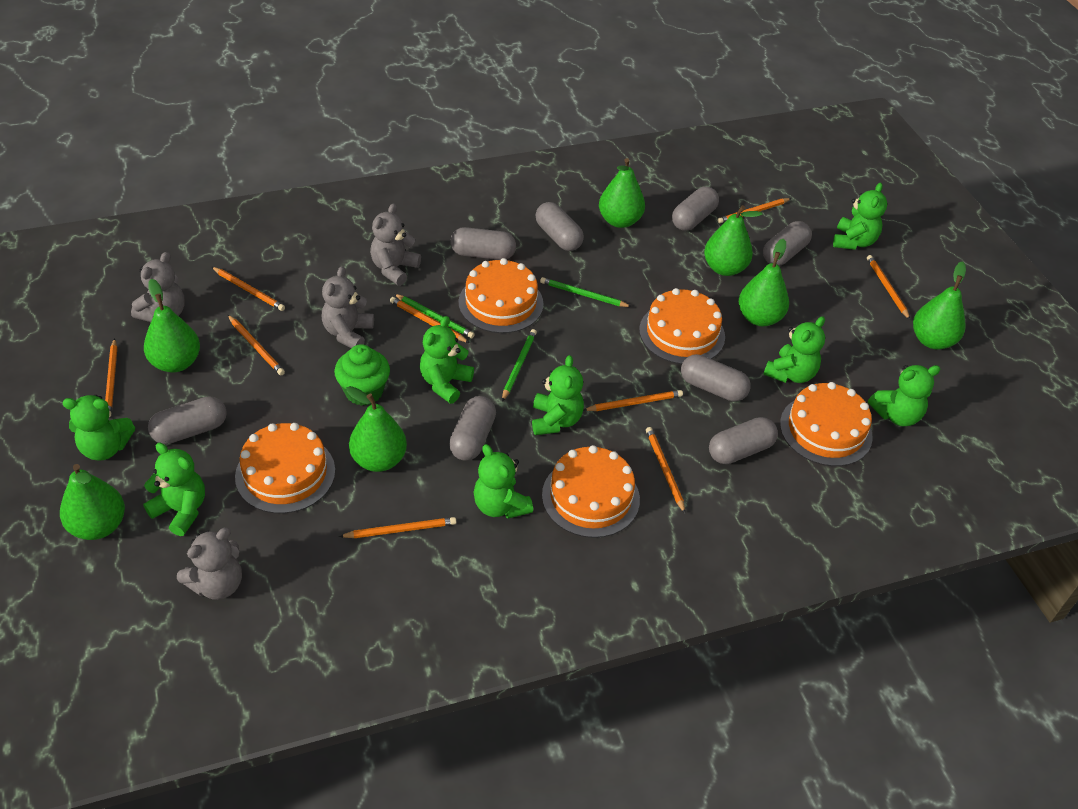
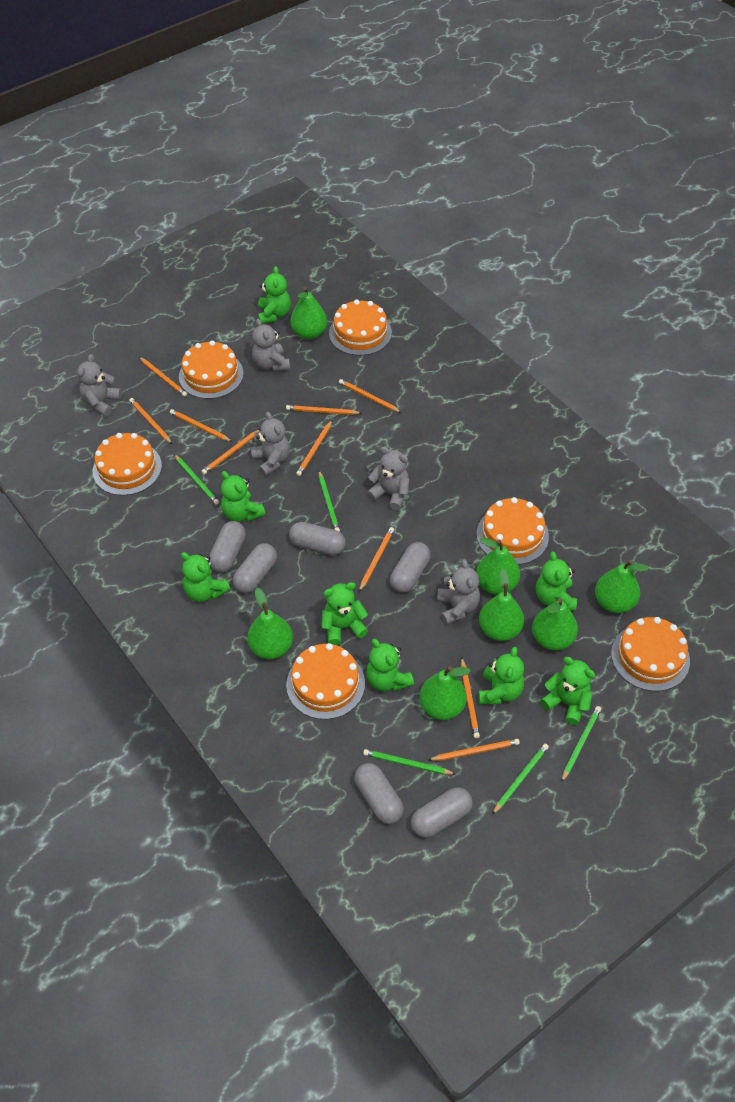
green cupcake: [334,344,390,406] = 1 -> none = 0
green pencil: [394,294,475,338] [502,329,537,401] [540,277,632,307] = 3 -> [174,454,219,505] [319,471,340,532] [363,749,456,775] [492,744,549,815] [561,706,601,783] = 5
grey capsule: [148,396,227,444] [449,396,496,461] [450,227,516,260] [536,202,584,251] [672,187,719,231] [681,354,751,401] [709,417,778,464] [763,221,812,266] = 8 -> [209,521,246,572] [233,543,277,593] [289,522,346,555] [354,763,404,824] [390,542,431,593] [411,787,473,838] = 6
grey teddy bear: [131,252,185,322] [177,528,242,600] [322,266,374,348] [370,203,421,286] = 4 -> [77,354,122,417] [251,412,290,476] [252,319,290,372] [367,447,409,510] [437,559,480,625] = 5
orange cake: [235,423,335,514] [458,258,543,333] [542,445,640,538] [639,288,725,364] [780,382,873,466] = 5 -> [93,433,162,496] [179,341,244,399] [286,643,365,719] [329,300,392,356] [477,497,549,565] [611,617,690,691] = 6
orange pencil: [105,338,117,417] [212,267,285,311] [228,315,285,375] [339,517,456,538] [390,297,469,343] [584,390,683,411] [646,427,685,513] [717,198,792,224] [867,255,910,320] = 9 -> [129,398,172,444] [139,357,187,396] [170,409,232,442] [201,430,259,474] [286,405,361,415] [296,420,332,476] [339,379,402,413] [359,527,394,592] [429,739,520,761] [461,657,480,738] = 10

